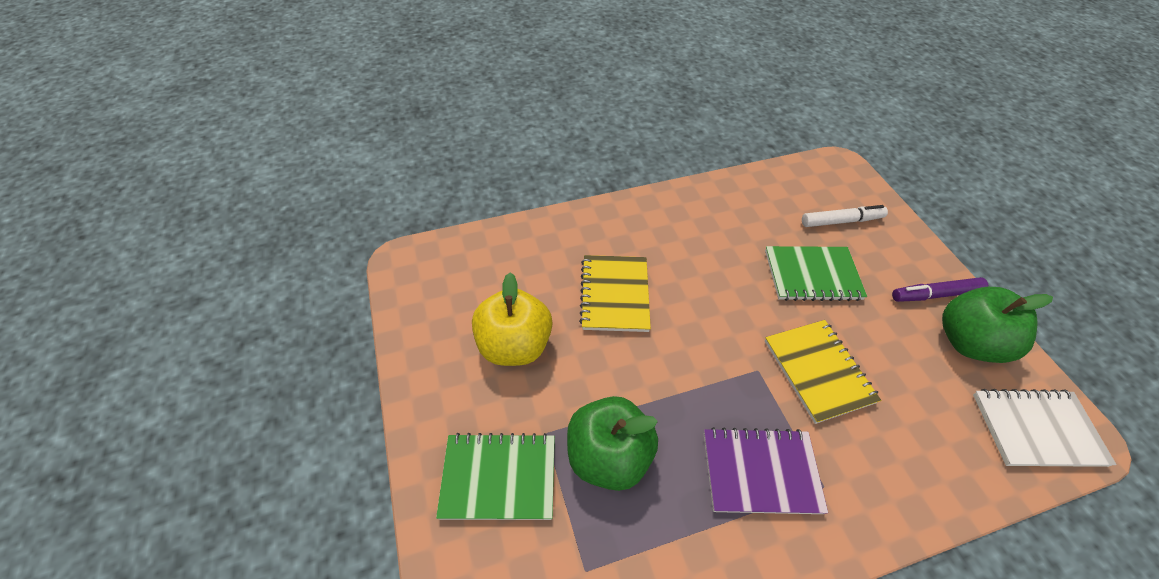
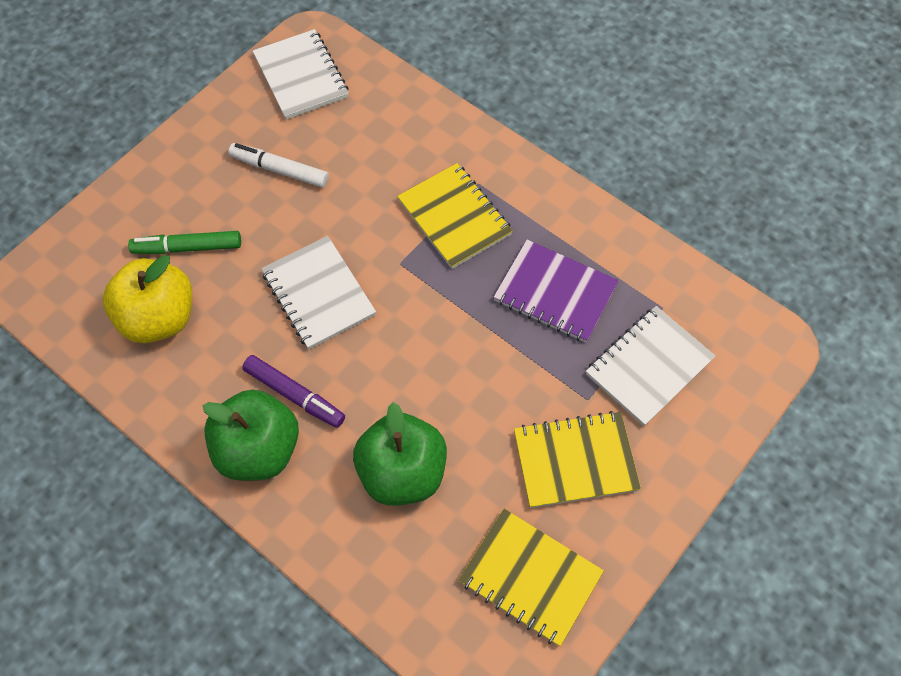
green marker: none = 0 -> [128,231,241,254] = 1
green notebook: [436,433,555,520] [765,246,867,301] = 2 -> none = 0
white notebook: [973,389,1117,467] = 1 -> [253,29,349,120] [261,236,376,350] [586,306,715,426] = 3
yellow notebook: [579,255,651,332] [765,320,881,424] = 2 -> [397,163,513,269] [458,509,604,646] [514,411,641,508] = 3

